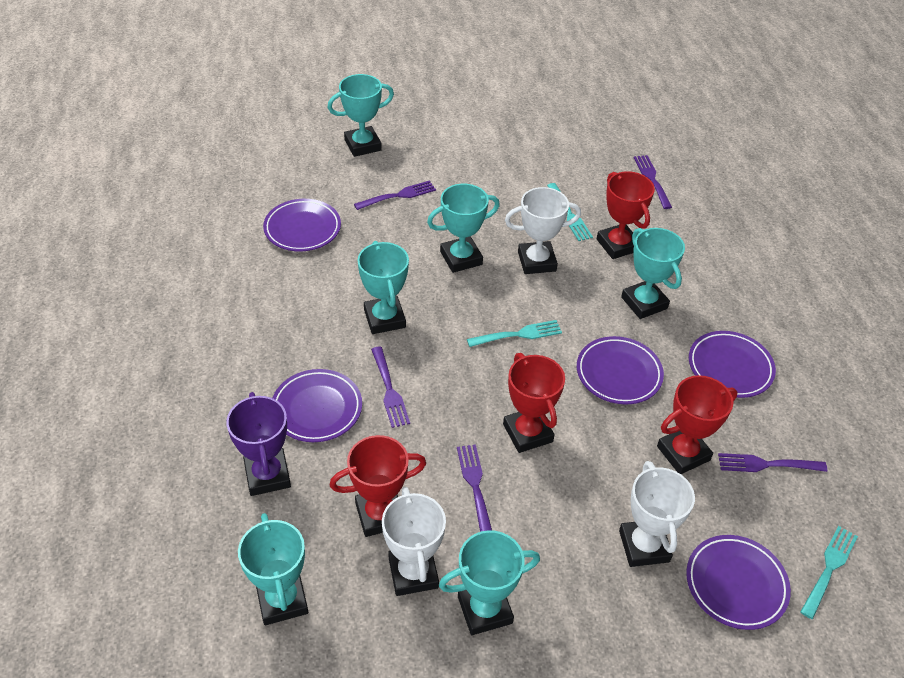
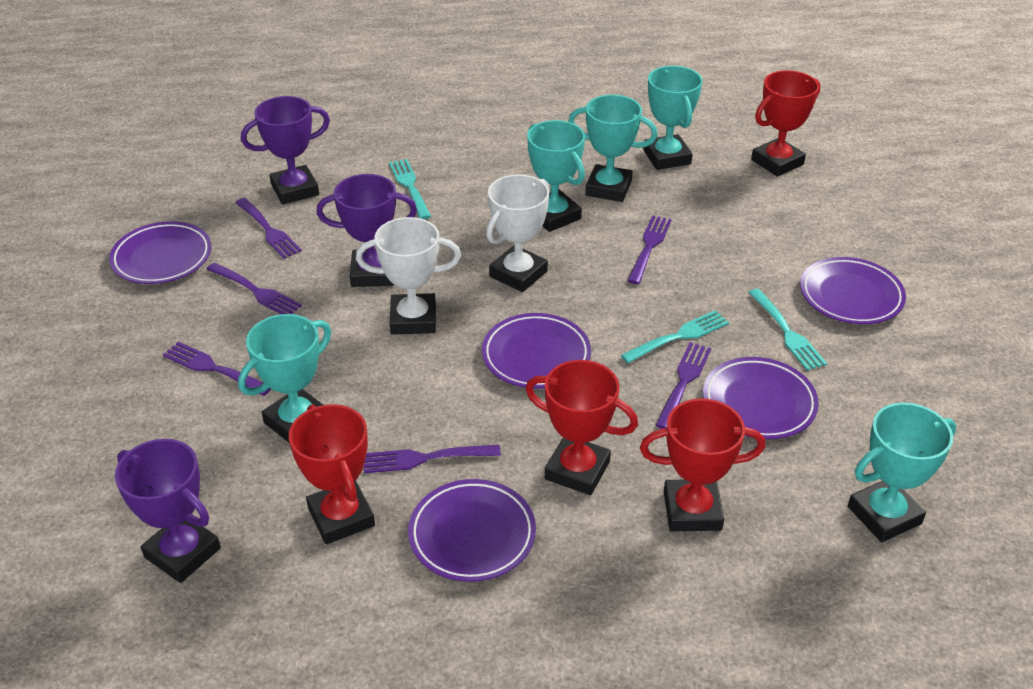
purple fork: [354,181,436,210] [371,347,410,428] [457,444,492,532] [634,155,672,209] [718,453,827,472] = 5 -> [163,342,271,396] [206,263,302,314] [235,198,302,259] [364,445,501,473] [627,215,672,284] [655,342,711,429] = 6
purple trophy: [226,392,291,496] = 1 -> [115,439,221,583] [241,96,330,204] [316,174,417,287] = 3
turquoise trophy: [238,513,308,625] [327,74,394,157] [357,241,409,334] [427,184,500,273] [439,530,540,635] [621,228,685,319] = 6 -> [238,314,331,443] [527,120,585,232] [568,95,658,202] [643,66,703,170] [848,403,956,542] = 5
white trophy: [382,487,446,596] [505,187,581,274] [619,461,695,567] = 3 -> [356,217,461,335] [486,174,549,292] = 2

